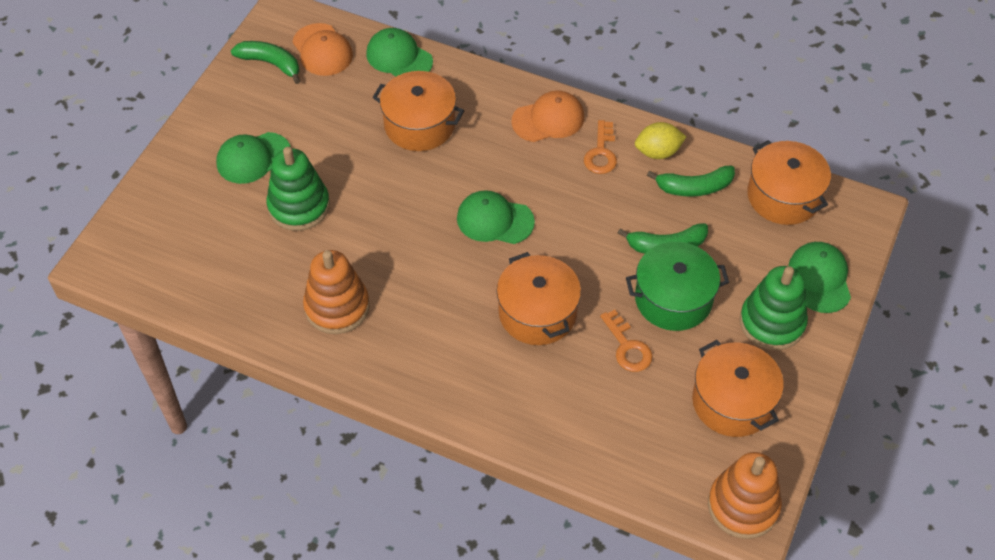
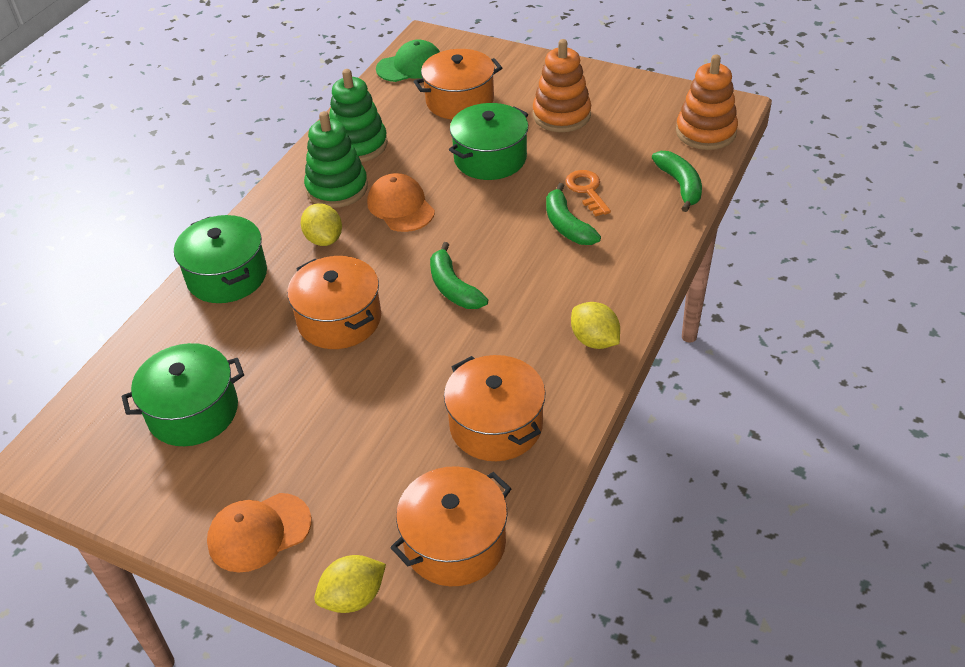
green cap: [216,132,291,184] [366,28,433,77] [457,190,535,244] [788,242,851,313] = 4 -> [376,39,440,82] = 1
green pot: [626,242,729,331] = 1 -> [121,343,244,446] [174,215,267,303] [449,103,528,180] = 3
orange key: [584,120,617,174] [600,310,653,372] = 2 -> [565,170,611,216] = 1
yellow lemon: [635,122,686,159] = 1 -> [301,203,342,246] [314,555,386,613] [571,302,620,349] = 3

